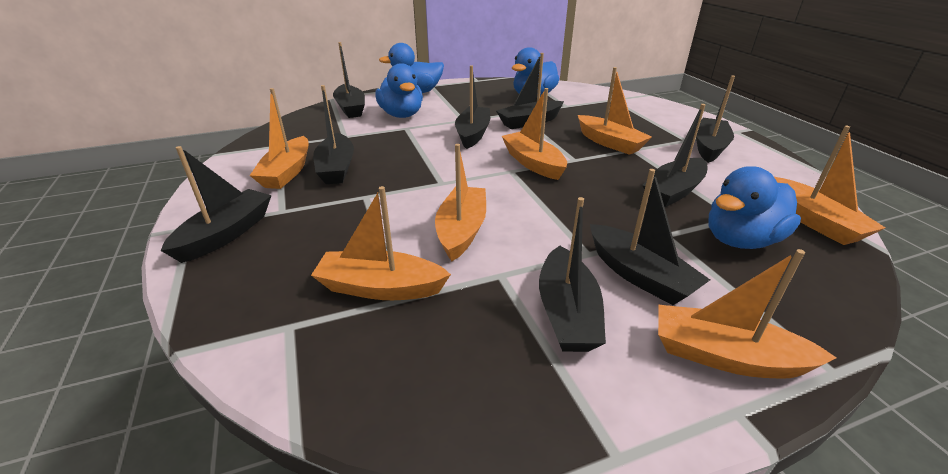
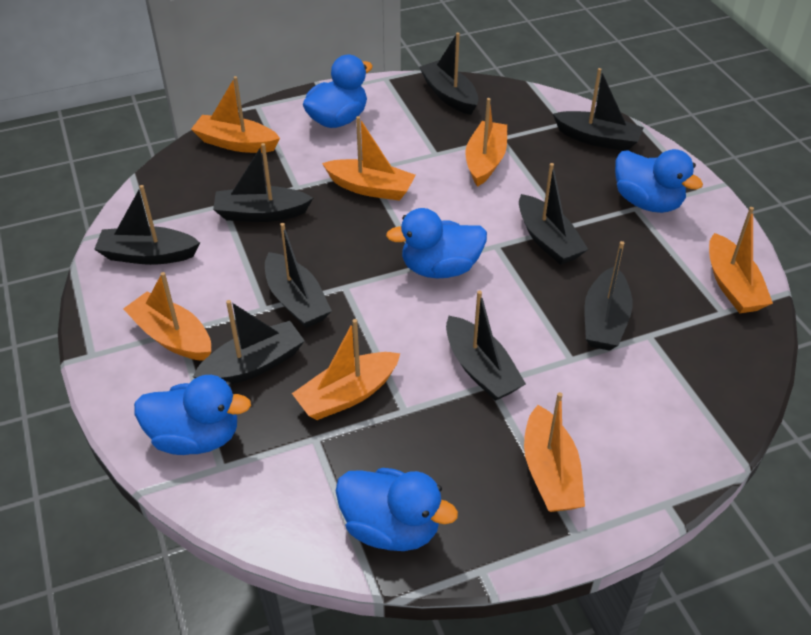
blue duck: [375,63,423,118] [379,43,444,93] [512,47,559,97] [708,166,801,249] = 4 -> [134,375,251,455] [303,55,373,128] [336,468,458,551] [386,208,487,278] [615,149,703,213] = 5

